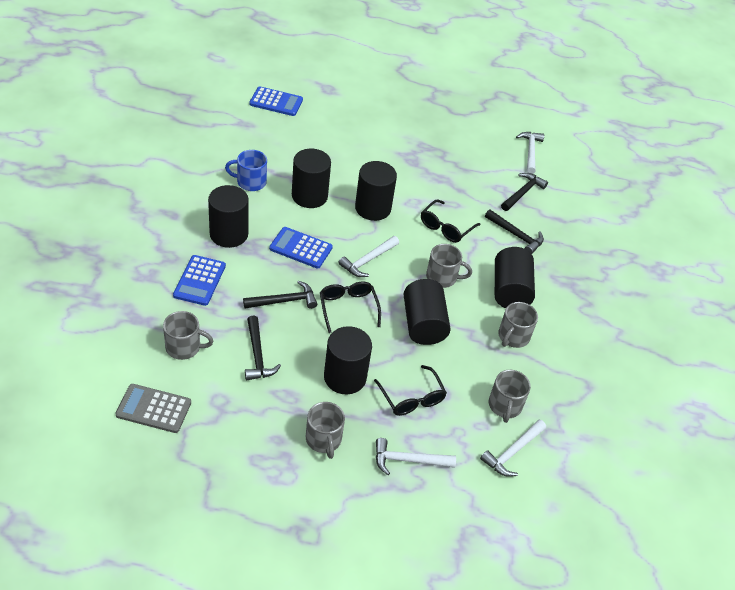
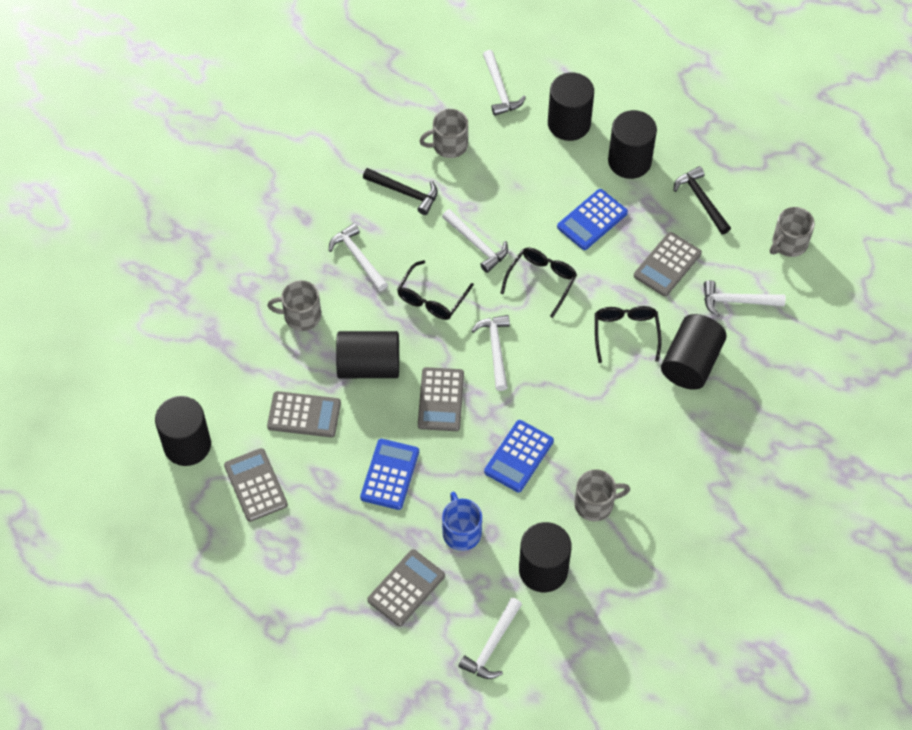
black hammer: [243,281,317,309] [245,315,281,380] [485,209,544,254] [501,173,548,211] = 4 -> [363,168,438,215] [673,166,731,234] = 2
grey calculator: [115,384,191,433] = 1 -> [224,448,288,522] [267,391,341,437] [367,549,445,626] [418,367,464,431] [634,232,702,297] = 5
grey mug: [163,311,213,360] [306,402,345,459] [426,244,472,288] [489,370,531,423] [498,302,538,348] = 5 -> [267,280,321,331] [420,109,468,158] [574,469,630,521] [770,207,815,257] = 4
white hammer: [338,236,399,277] [376,438,456,475] [480,420,546,477] [516,132,544,174] = 4 -> [329,223,388,291] [442,209,508,273] [458,598,522,679] [471,315,510,391] [483,50,526,116] [704,280,785,317] = 6

